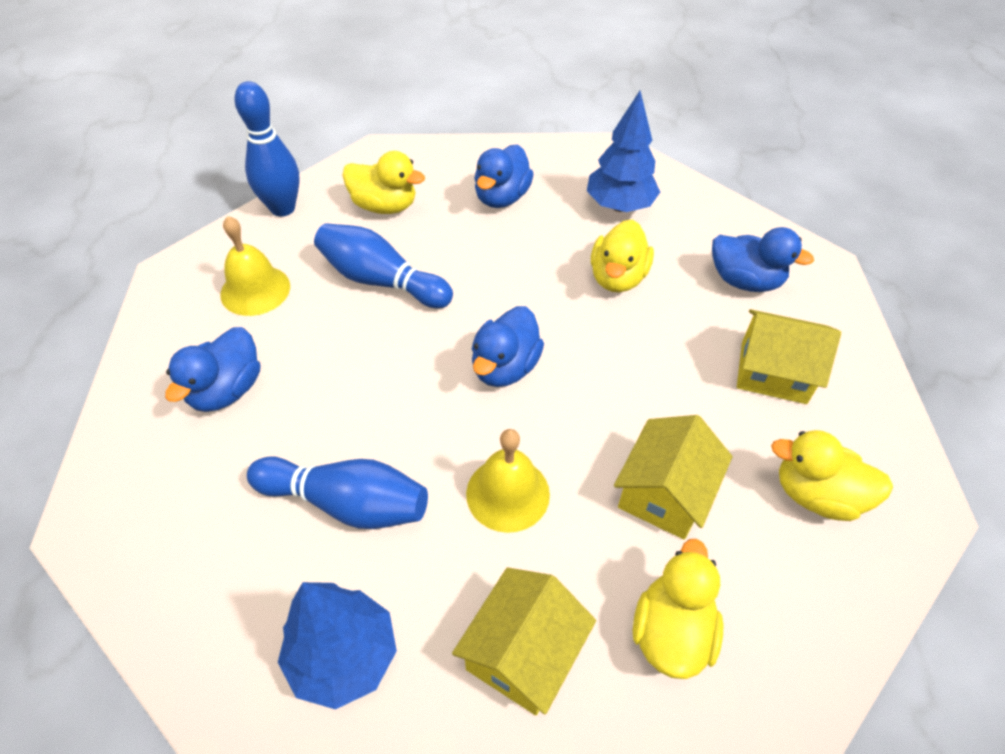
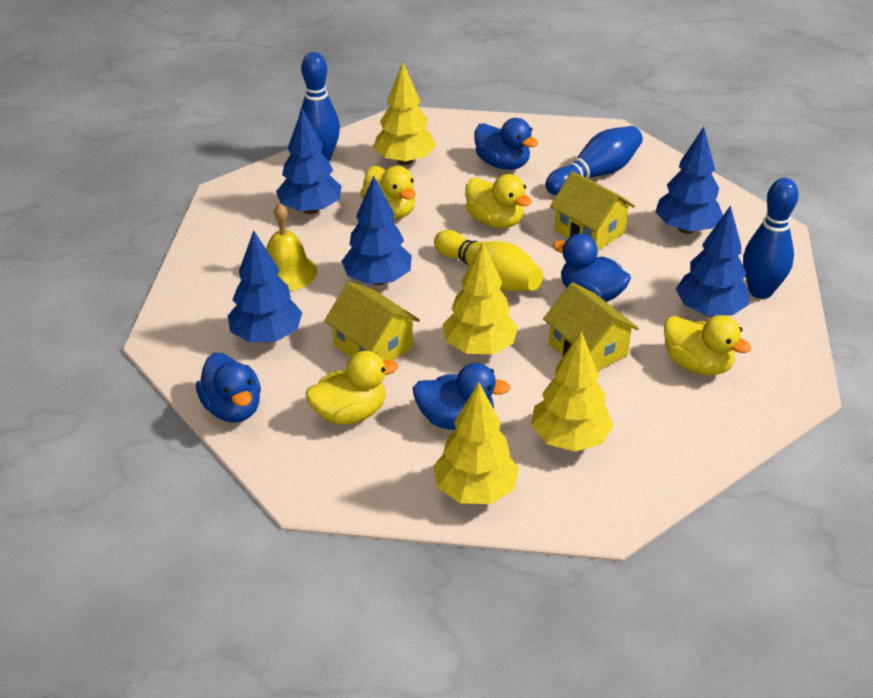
blue tree: [278,582,397,709] [587,91,660,212] = 2 -> [228,230,302,343] [276,109,342,214] [341,176,412,285] [655,127,723,234] [676,205,749,317] = 5
yellow bell: [220,216,290,316] [466,429,550,533] = 2 -> [266,204,317,291] = 1
yellow bowling pin: none = 0 -> [434,230,543,291] = 1
yellow tree: none = 0 -> [374,63,436,165] [433,383,519,504] [443,242,518,355] [531,331,614,451] = 4

